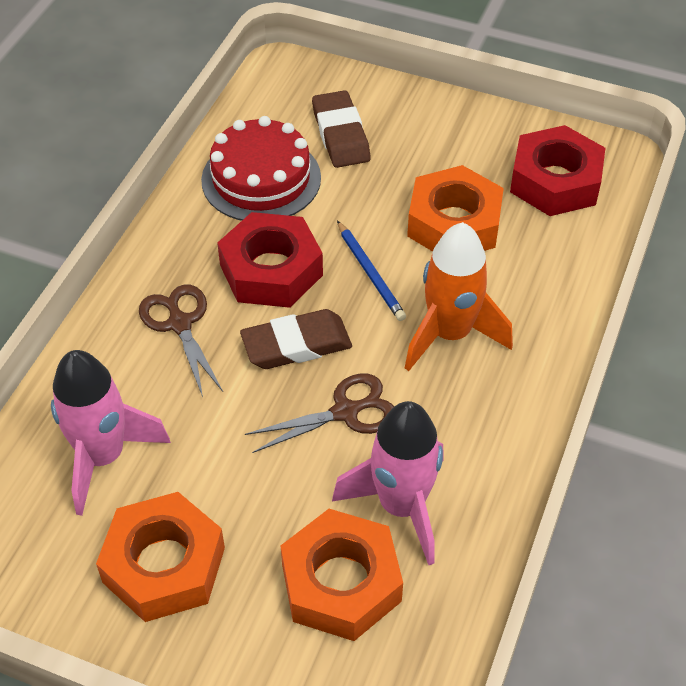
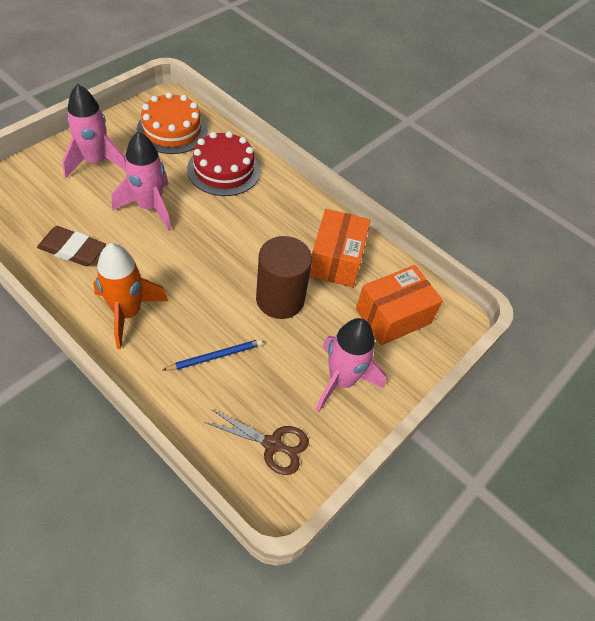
brown cylinder: none = 0 -> [256,236,312,319] = 1
brown eraser: [240,309,352,369] [312,90,371,168] = 2 -> [37,226,106,266] = 1
brown scissors: [139,285,223,397] [245,373,394,453] = 2 -> [204,409,309,475] = 1
orange box: none = 0 -> [309,209,370,287] [356,265,443,345] = 2
orange cake: none = 0 -> [137,92,208,154] = 1
orange nut: [96,492,225,622] [281,509,403,641] [407,165,504,252] = 3 -> none = 0
pink rocket: [51,350,171,516] [332,401,444,565] = 2 -> [62,84,126,178] [112,131,171,231] [316,318,386,413] = 3
red nut: [217,212,323,308] [510,125,605,216] = 2 -> none = 0

